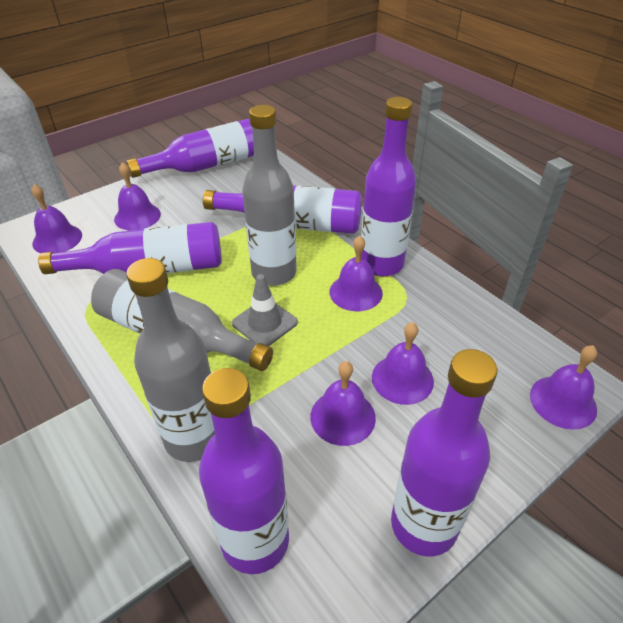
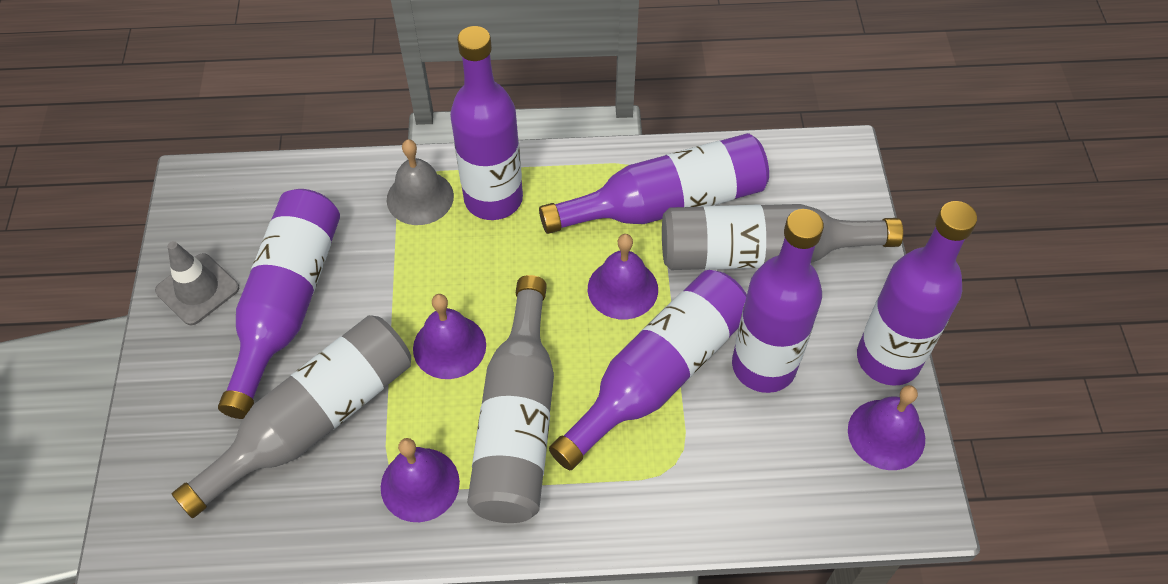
grey bell: none = 0 -> [387,139,454,225] = 1
purple bell: [32,184,82,253] [114,162,161,231] [310,361,376,446] [329,236,383,311] [372,322,434,405] [530,345,597,430] = 6 -> [381,438,460,522] [413,294,486,379] [588,234,658,319] [848,385,925,470] = 4

